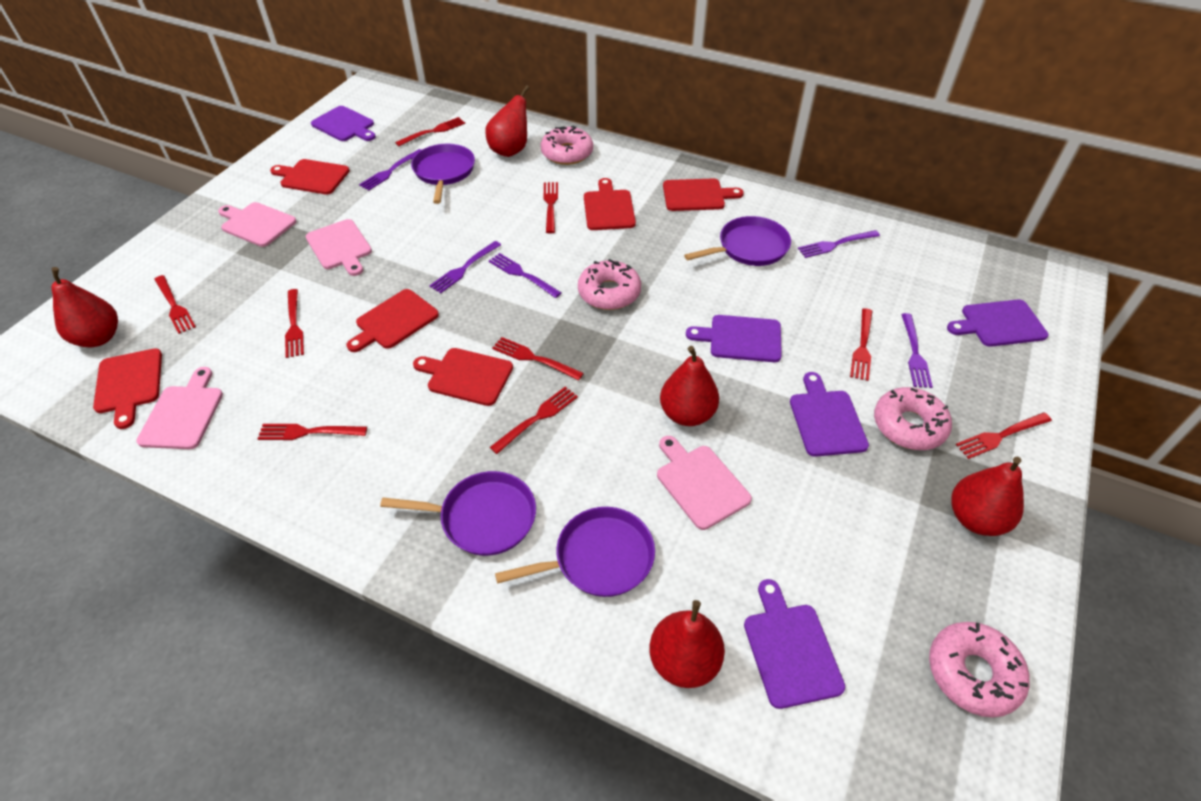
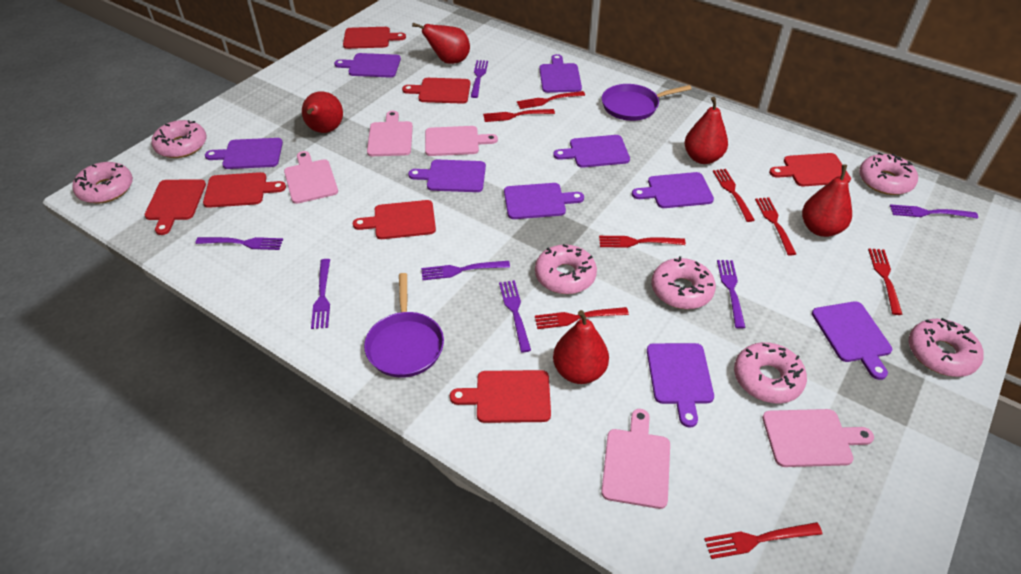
pink cutting board: [136,367,223,449] [218,202,296,247] [306,219,372,276] [657,436,752,530] = 4 -> [284,151,338,204] [367,111,413,156] [425,126,498,156] [601,409,670,509] [762,409,874,467] = 5
pink donut: [541,126,593,165] [578,259,641,310] [874,387,952,450] [929,622,1030,718] = 4 -> [72,162,133,204] [152,120,207,158] [535,244,597,294] [652,256,716,309] [734,342,807,404] [859,152,918,195] [909,318,984,377] = 7
purple cutting board: [311,106,376,141] [686,315,782,362] [744,579,845,709] [790,372,869,457] [947,300,1049,347] = 5 -> [205,138,283,169] [334,53,401,78] [408,160,486,192] [504,183,584,219] [539,54,582,93] [553,135,630,168] [632,172,714,208] [647,343,714,428] [812,301,892,380] = 9
purple fork: [359,149,421,191] [429,241,501,293] [489,253,562,298] [798,230,880,258] [901,313,933,388] = 5 -> [195,237,283,250] [311,259,330,329] [421,261,510,280] [471,60,488,98] [499,280,531,352] [717,260,746,329] [890,204,978,219] = 7
purple pan: [380,471,536,556] [411,144,475,204] [495,507,655,597] [684,216,791,266] = 4 -> [364,273,444,378] [602,84,691,121] = 2
red cutting board: [93,348,162,429] [270,159,350,195] [347,289,439,352] [413,348,513,406] [584,178,636,230] [663,179,744,211] = 6 -> [144,179,206,235] [203,172,286,208] [343,27,406,49] [353,200,436,239] [402,78,471,104] [450,370,551,423] [769,153,851,186] = 7
red fork: [154,275,196,334] [258,424,367,440] [285,289,304,358] [395,117,465,146] [490,387,578,454] [492,337,584,380] [544,182,558,234] [850,308,872,381] [956,413,1052,459] = 9 -> [483,109,555,122] [517,91,585,109] [535,307,629,329] [599,236,686,248] [704,522,822,559] [713,169,755,222] [755,197,796,256] [868,248,903,315] = 8

